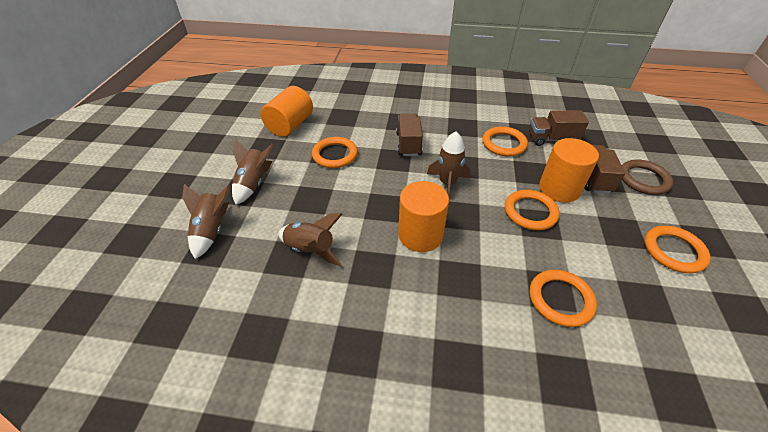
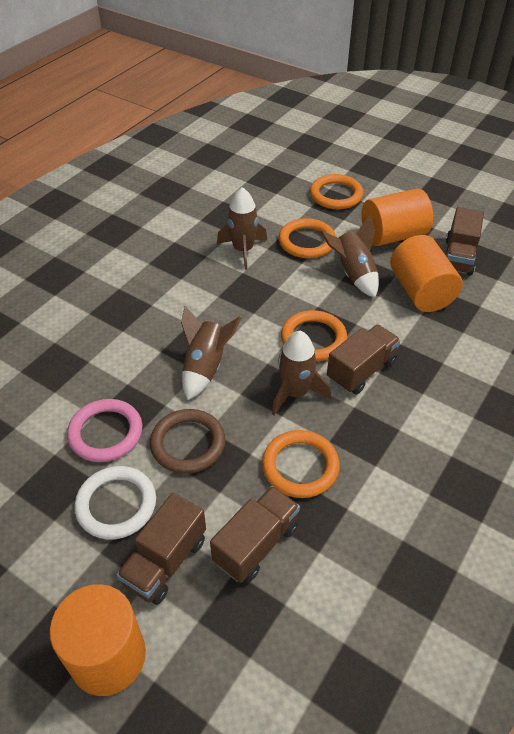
brown truck: [396,114,423,156] [529,110,589,146] [585,145,625,194] = 3 -> [117,493,206,605] [210,486,300,583] [327,325,400,395] [446,207,484,276] = 4
orange ring: [312,137,358,168] [482,126,528,156] [505,190,560,230] [530,270,597,327] [644,226,711,273] = 5 -> [262,430,340,498] [279,218,336,258] [281,310,347,361] [310,174,363,209] = 4
pink ring: none = 0 -> [67,399,142,462] = 1
white ring: none = 0 -> [74,466,156,540] = 1

